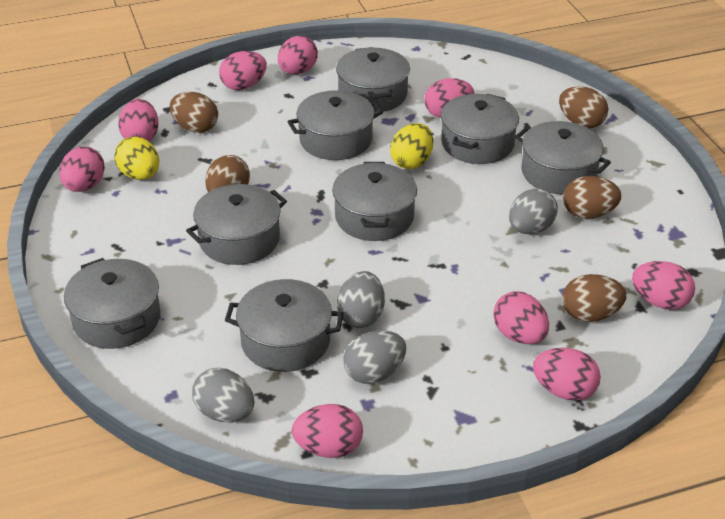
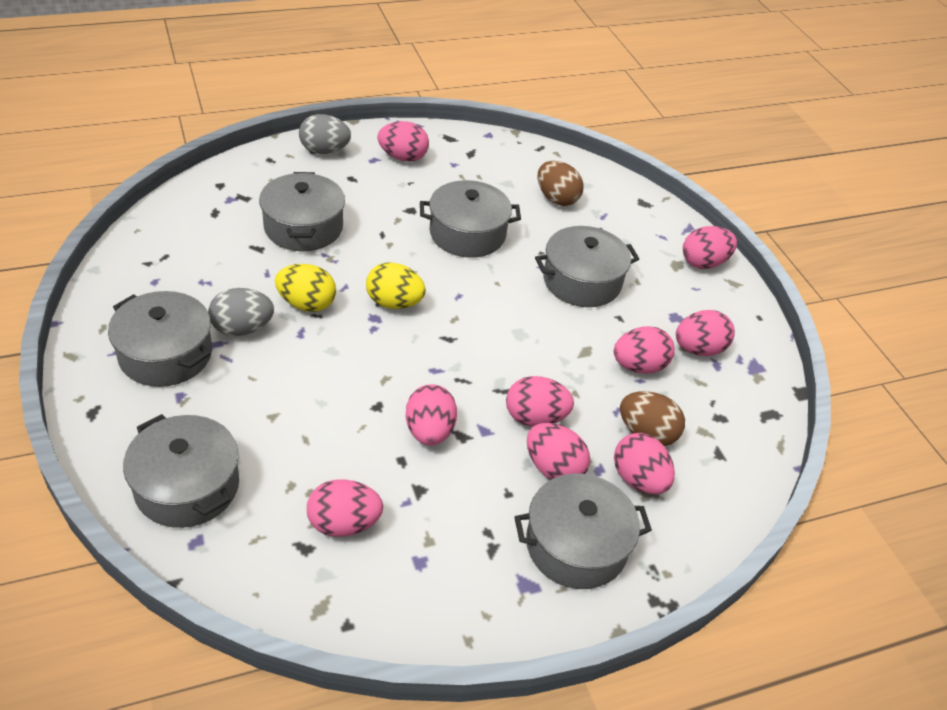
brown egg: [170,92,218,133] [205,155,250,192] [559,87,608,128] [562,274,626,322] [563,176,621,219] = 5 -> [538,161,584,206] [620,391,685,446] = 2
grey egg: [192,368,254,422] [337,271,385,328] [343,330,406,384] [509,188,558,234] = 4 -> [208,288,274,336] [299,114,351,154] = 2
grey pot: [64,258,161,349] [186,184,287,265] [225,279,344,372] [288,90,383,160] [332,162,417,241] [336,47,410,113] [441,94,519,164] [515,121,611,194] = 8 -> [108,291,212,387] [123,414,239,528] [259,172,345,251] [420,180,521,258] [514,474,652,589] [535,226,639,307] = 6

